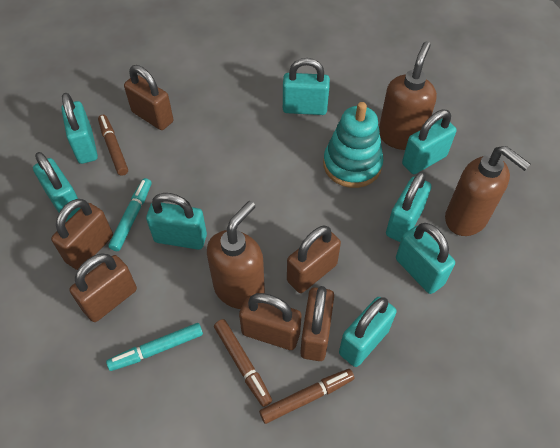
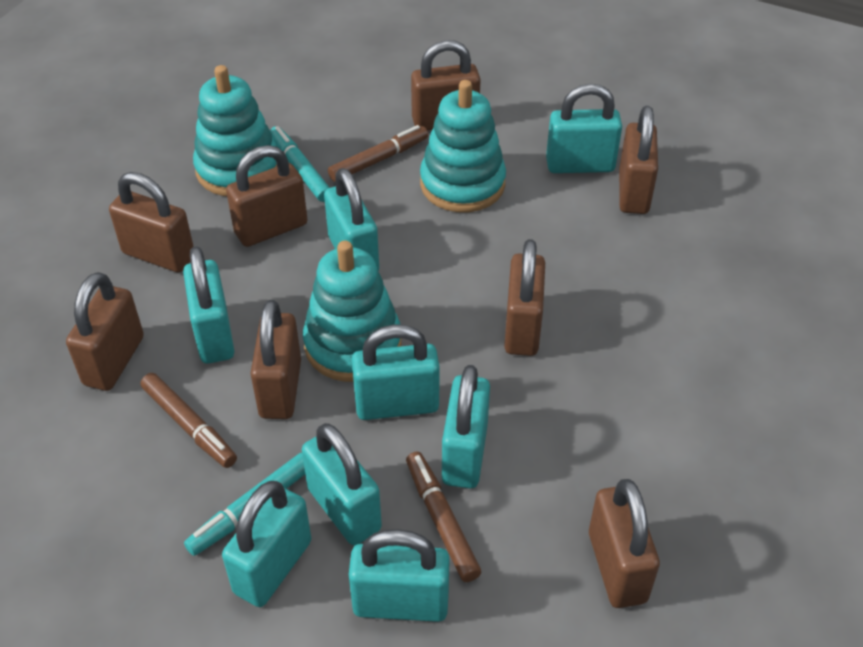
brown padlock: [51,199,113,270] [69,253,137,322] [124,65,173,130] [239,293,301,350] [287,226,341,293] [300,286,334,361] = 6 -> [66,272,144,391] [109,172,194,272] [226,145,308,247] [250,300,301,419] [411,40,481,131] [504,239,545,356] [589,479,660,608] [619,106,658,214] = 8
brown soap dispenser: [207,201,265,309] [379,41,437,150] [445,146,530,236] = 3 -> none = 0
turquoise stacking toy: [323,102,384,188] = 1 -> [193,65,277,196] [303,241,401,382] [420,80,506,212] = 3

